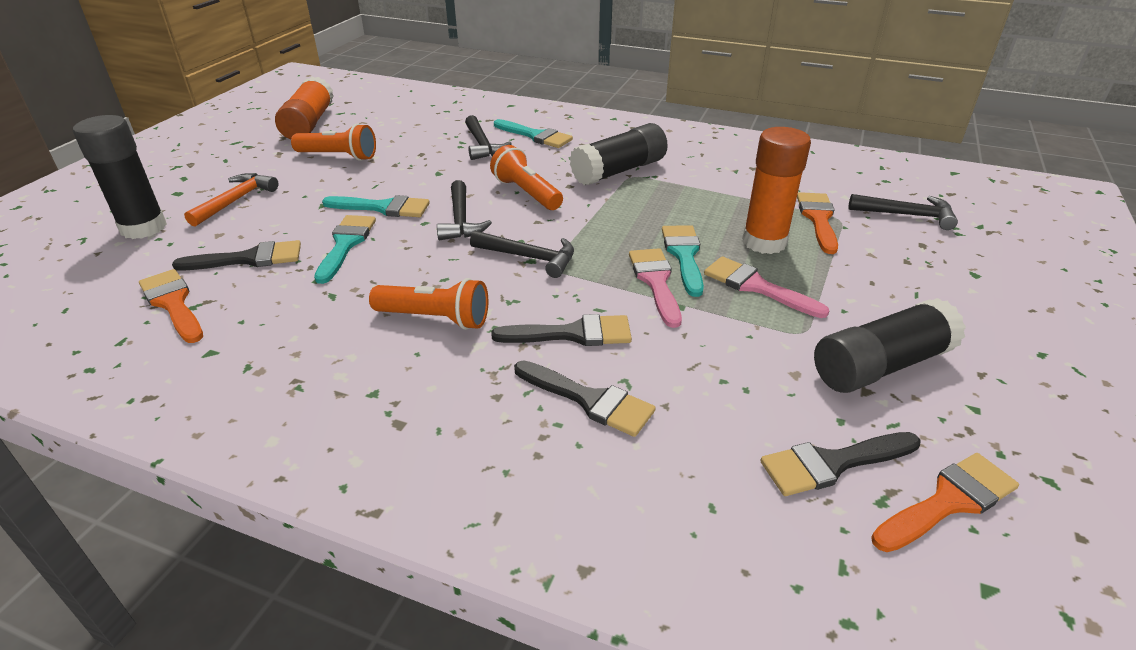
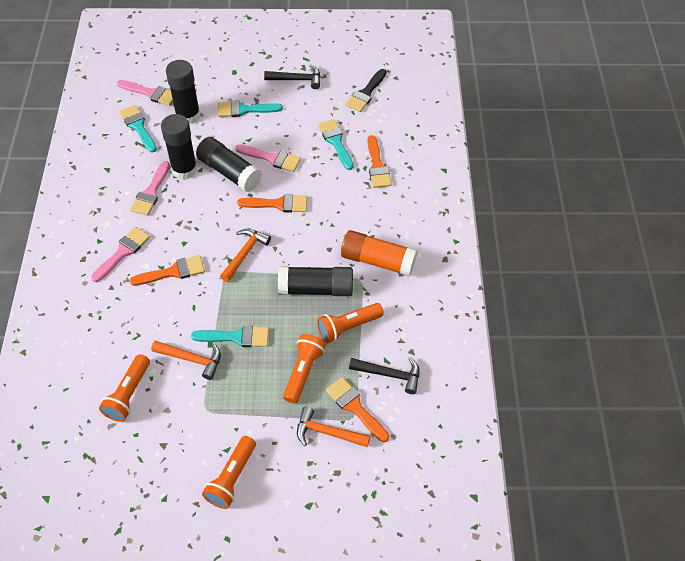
black brush: [172,240,301,271] [491,314,632,346] [514,360,656,437] [760,432,920,496] = 4 -> [345,69,387,112] = 1
black glue stick: [73,115,167,239] [570,123,668,185] [814,298,966,393] = 3 -> [161,114,198,180] [166,60,201,124] [196,137,262,192] [278,266,353,296] = 4
black hammer: [437,180,492,240] [465,115,512,160] [470,230,574,278] [848,194,958,230] = 4 -> [264,65,320,89] [349,357,419,394] = 2
orange brush: [139,269,203,343] [797,192,838,254] [871,453,1019,552] = 3 -> [130,255,205,286] [237,194,307,213] [326,377,389,442] [367,135,392,188] = 4
orange flashlight: [291,124,376,161] [369,278,488,330] [490,145,563,210] = 3 -> [99,354,150,422] [202,436,256,509] [283,334,326,403] [317,303,384,343] = 4
orange glue stick: [275,76,334,139] [742,127,811,254] = 2 -> [341,230,418,277] = 1
orange hammer: [184,173,278,227] = 1 -> [151,341,221,380] [220,229,271,282] [297,406,370,447] = 3
pink brush: [629,248,682,328] [704,257,829,318] = 2 -> [91,227,150,282] [117,80,173,106] [130,161,170,216] [235,144,301,172] = 4

